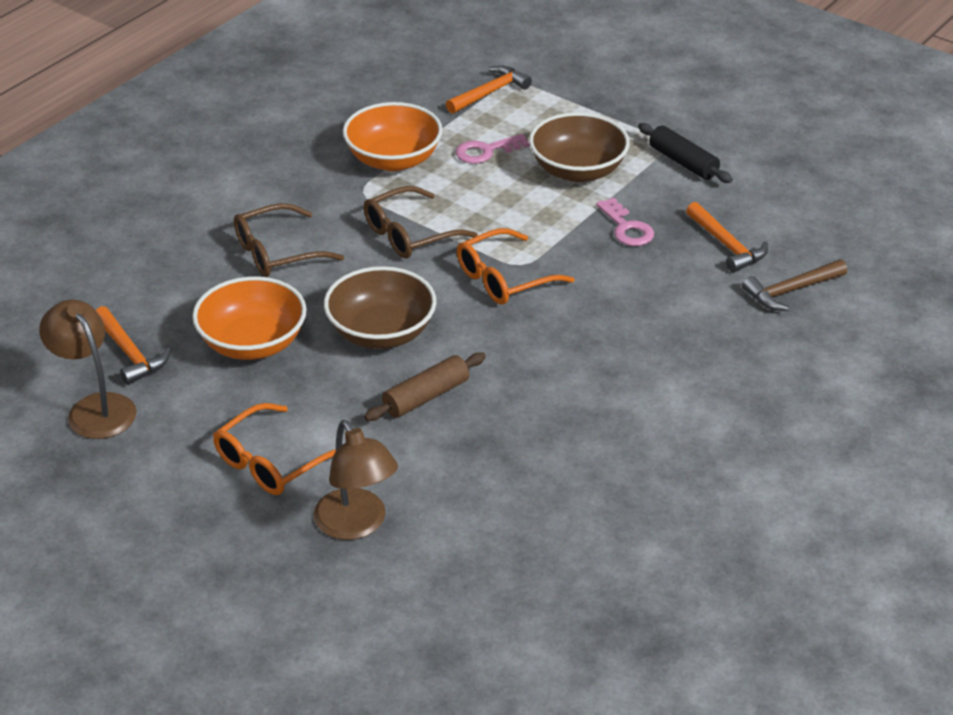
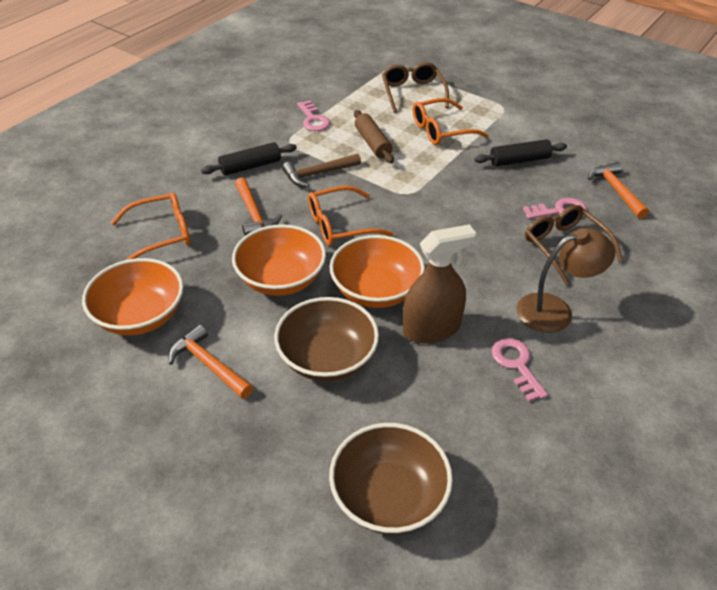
black rolling pin: [638,123,733,183] = 1 -> [201,142,297,176] [474,139,567,166] = 2
brown lamp: [39,300,136,439] [314,420,398,540] = 2 -> [516,228,615,333] = 1
brown spray bottle: none = 0 -> [403,224,476,343] = 1
orange bowl: [192,277,307,360] [343,102,443,171] = 2 -> [82,258,184,336] [232,224,326,296] [330,235,425,308] = 3
orange glasses: [213,403,336,495] [457,228,574,305] = 2 -> [111,192,190,260] [308,186,394,246] [413,98,489,145] = 3
pink key: [455,134,530,164] [596,198,654,246] = 2 -> [297,100,330,131] [491,338,548,402] [523,198,587,219] = 3

